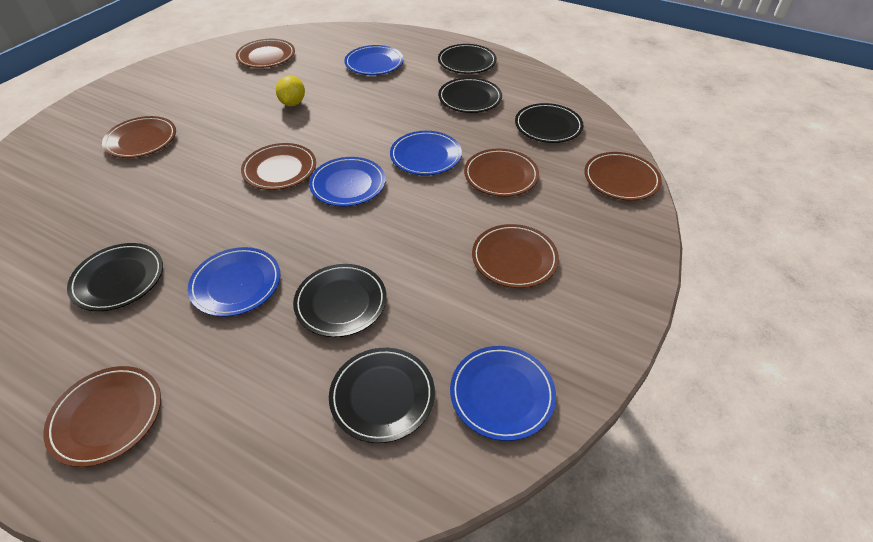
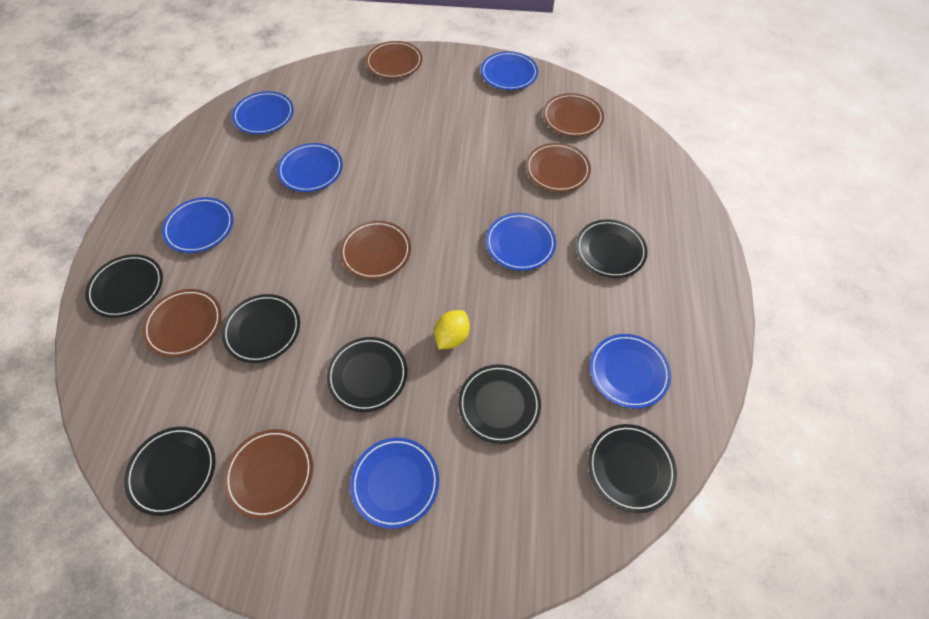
black plate: [67,243,163,311] [293,264,387,337] [329,348,435,443] [438,44,497,74] [438,78,502,113] [515,103,583,143] = 6 -> [85,254,163,318] [124,427,216,516] [222,294,300,363] [326,337,407,412] [458,364,541,444] [576,219,648,278] [588,424,677,513] = 7
blue plate: [188,247,281,317] [309,157,386,206] [344,45,404,75] [390,131,462,175] [450,346,556,441] = 5 -> [162,197,233,253] [232,91,294,134] [277,143,343,192] [350,438,439,529] [481,51,538,90] [486,213,556,271] [590,334,671,409] = 7
brown plate: [43,366,161,467] [102,116,176,158] [236,39,295,68] [241,143,316,190] [464,148,539,197] [472,224,559,288] [584,152,662,201] = 7 -> [142,289,222,357] [223,429,313,519] [340,221,411,279] [366,41,422,79] [526,143,591,192] [543,93,604,137] = 6

